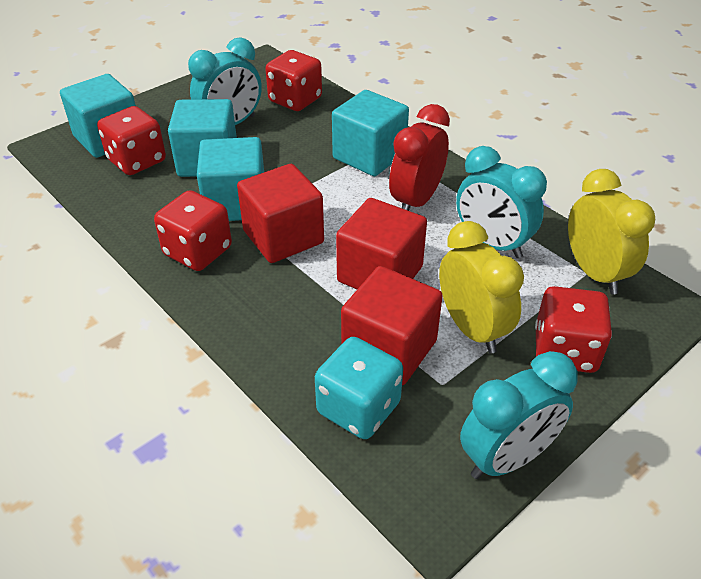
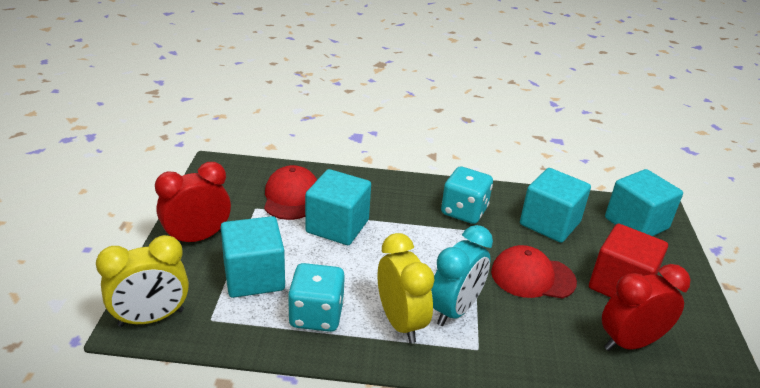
red cap: none = 0 -> [264,165,317,220] [491,245,577,299] = 2
red clock: [389,104,450,211] = 1 -> [155,162,231,242] [602,264,691,351] = 2
red cube: [237,164,324,263] [336,198,427,289] [341,266,443,385] = 3 -> [589,224,668,298] = 1
red dice: [97,106,166,175] [154,190,232,271] [265,50,322,111] [535,286,612,373] = 4 -> none = 0
turquoise clock: [188,37,262,125] [456,146,547,258] [460,351,578,479] = 3 -> [431,225,493,326] = 1
turquoise dice: [315,337,403,439] = 1 -> [288,263,345,332] [441,167,493,224] = 2

